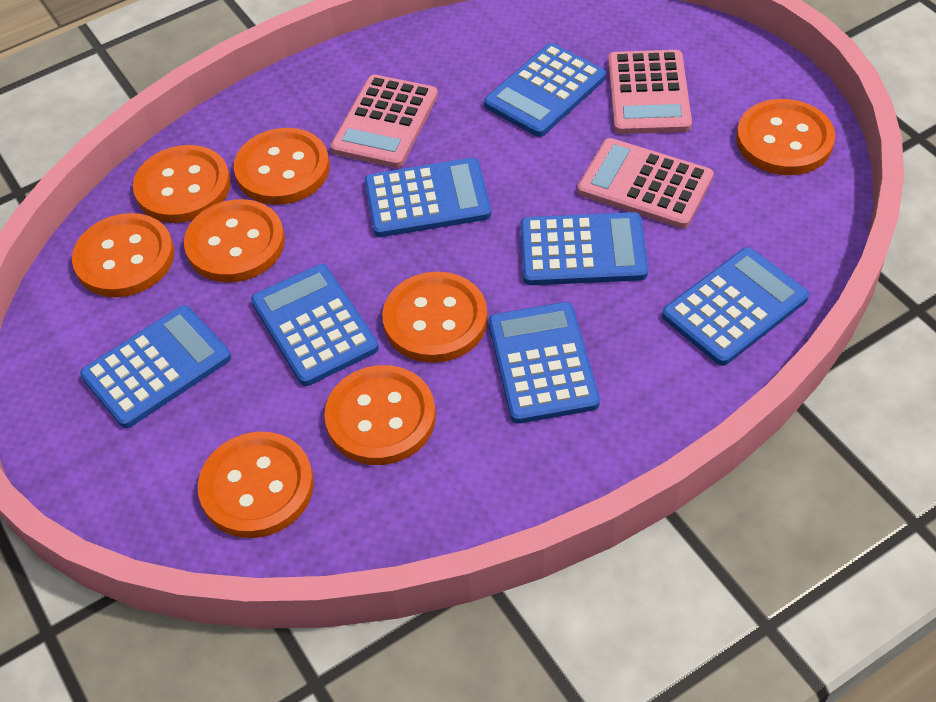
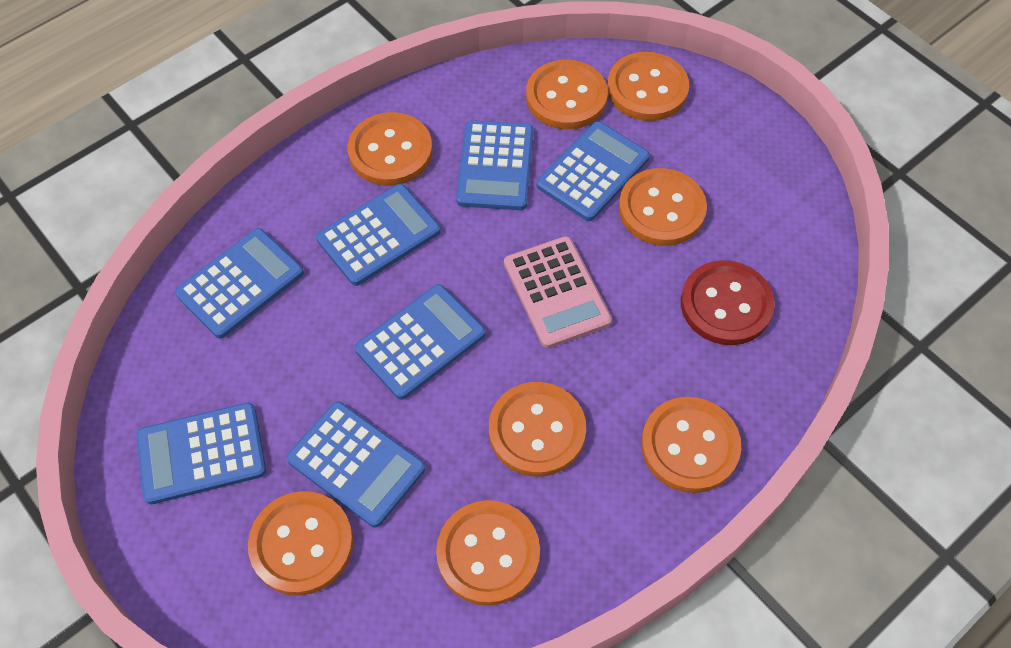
pink calculator: [330,74,438,168] [577,138,714,229] [608,50,692,134] = 3 -> [504,236,612,348] = 1
red button: none = 0 -> [681,260,775,345] = 1

